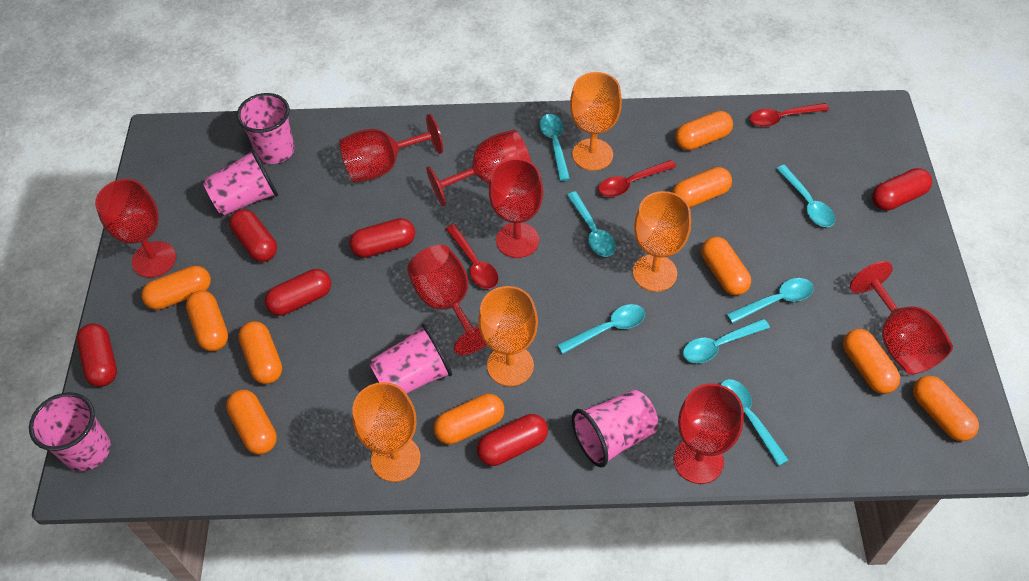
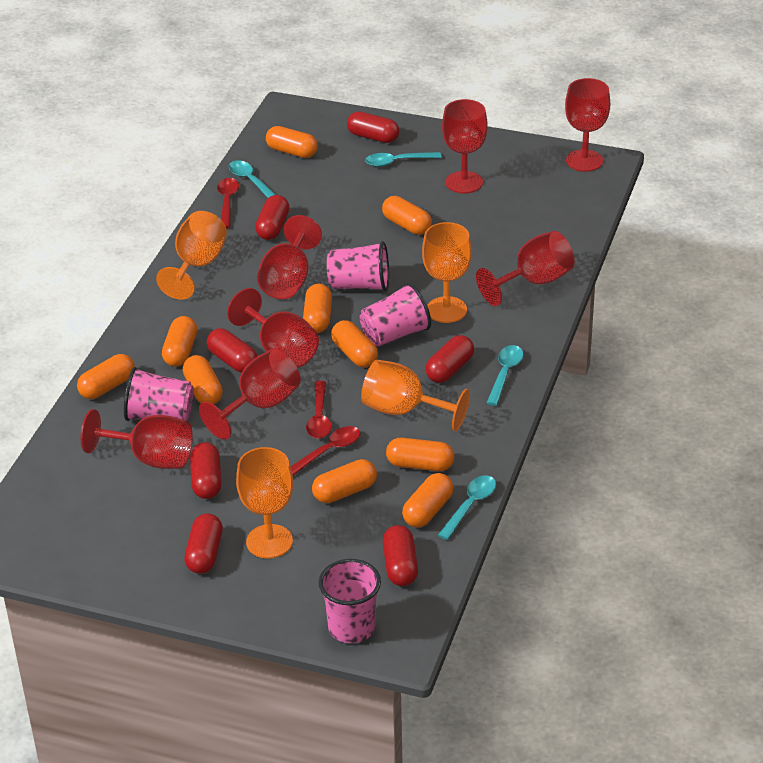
pink cup: [29,392,111,472] [203,148,278,216] [237,93,295,164] [370,323,452,394] [572,390,658,468] = 5 -> [124,367,194,421] [319,559,381,643] [327,241,389,292] [360,283,431,347] = 4
red capsule: [76,323,117,387] [229,209,277,262] [265,269,331,316] [349,218,415,258] [477,414,548,466] [872,168,932,211] = 6 -> [184,513,223,574] [190,442,222,499] [207,329,257,373] [255,195,289,240] [347,112,399,143] [383,525,418,586] [425,335,474,383] = 7
turquoise spoon: [539,114,570,181] [557,304,645,354] [567,191,616,257] [683,319,770,363] [721,379,789,466] [726,278,814,323] [776,165,835,227] = 7 -> [229,160,276,198] [365,152,442,167] [438,475,496,540] [487,345,523,406] = 4

